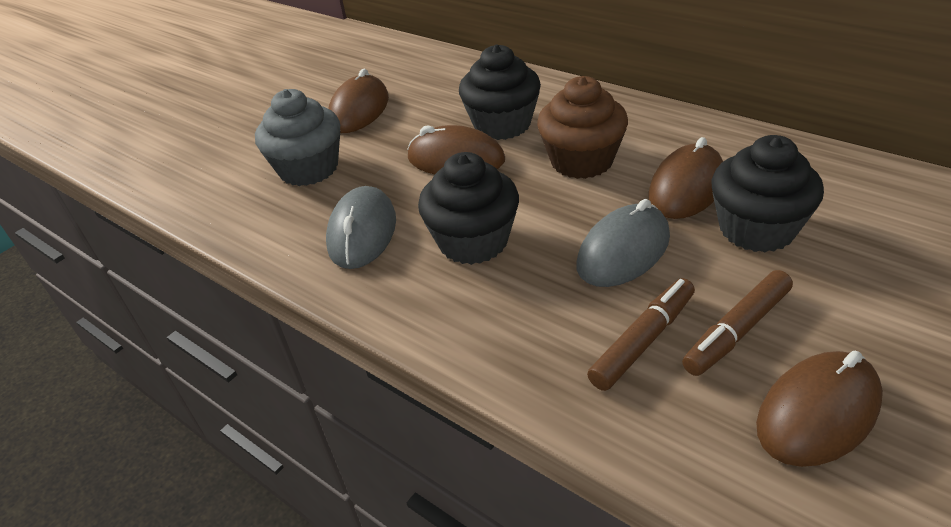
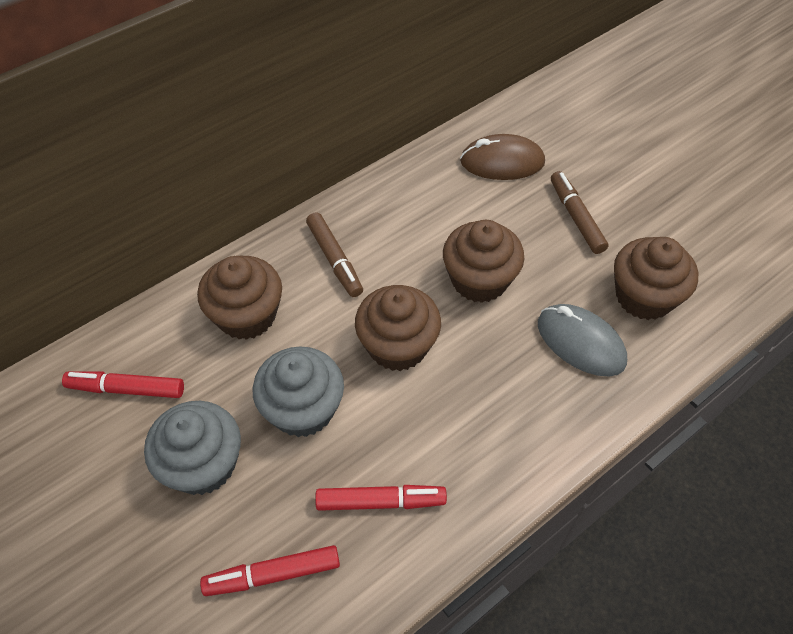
black cupcake: [418,152,519,265] [459,44,541,140] [711,135,824,252] = 3 -> none = 0
brown cupcake: [537,76,628,179] = 1 -> [197,256,282,340] [355,285,441,371] [443,220,524,303] [614,237,698,320] = 4
brown mouse: [328,69,389,133] [407,125,505,174] [648,137,723,219] [756,351,883,467] = 4 -> [460,134,545,180] = 1
grey cupcake: [255,89,340,186] = 1 -> [144,401,241,495] [253,347,344,437] = 2
grey mouse: [326,186,396,269] [577,199,670,287] = 2 -> [538,304,627,376] = 1
red marker: none = 0 -> [62,371,184,398] [200,545,340,596] [315,485,447,511] = 3

